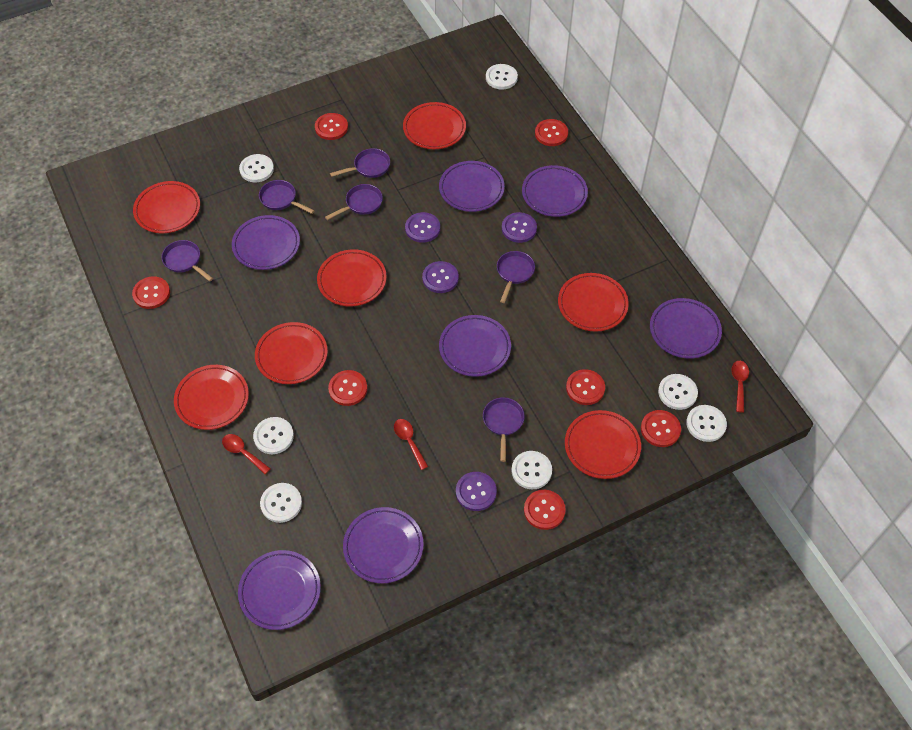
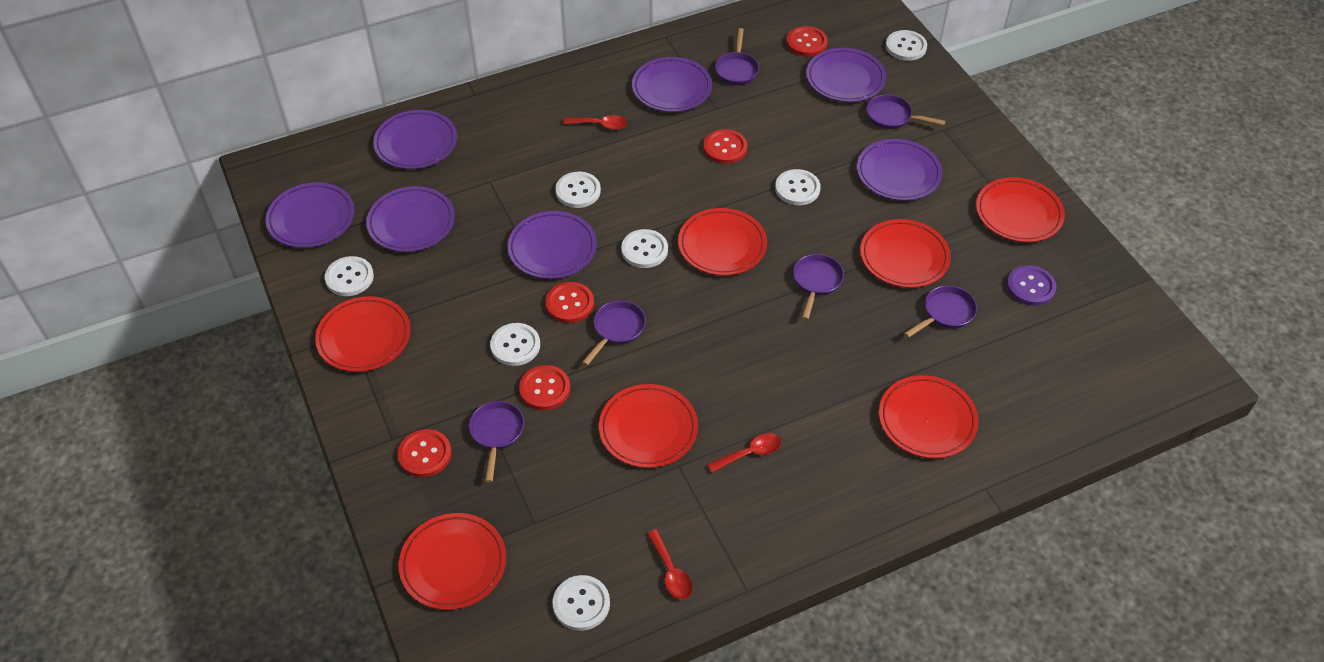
purple button: [405,212,440,243] [422,261,459,293] [456,472,497,511] [502,212,537,243] = 4 -> [1007,265,1056,306] = 1
red button: [132,276,170,309] [315,113,348,140] [328,370,367,406] [524,490,566,530] [535,119,568,146] [566,369,605,405] [641,410,681,447] = 7 -> [398,429,452,477] [519,365,570,410] [545,282,594,323] [703,129,747,164] [786,26,828,57] = 5

